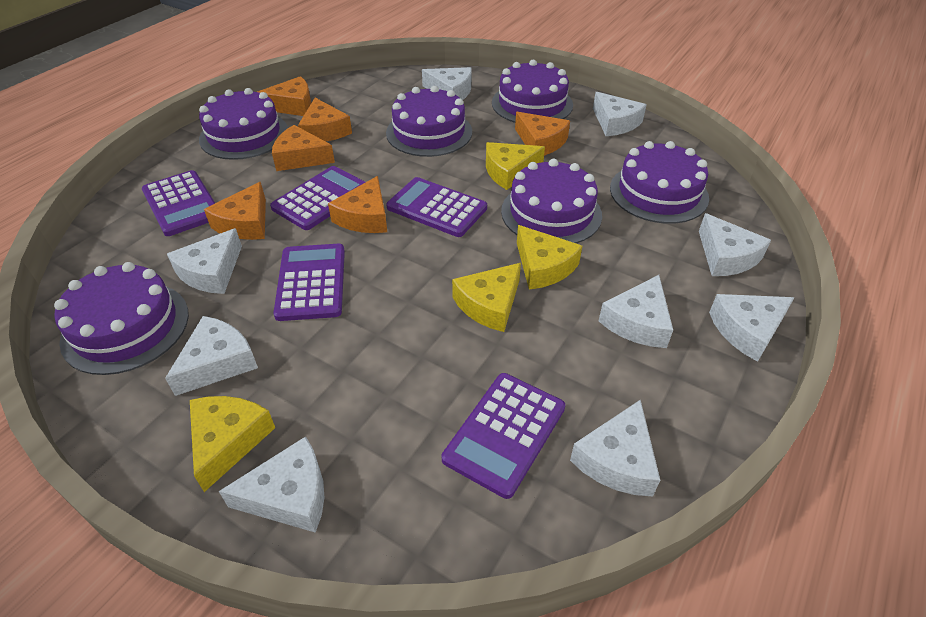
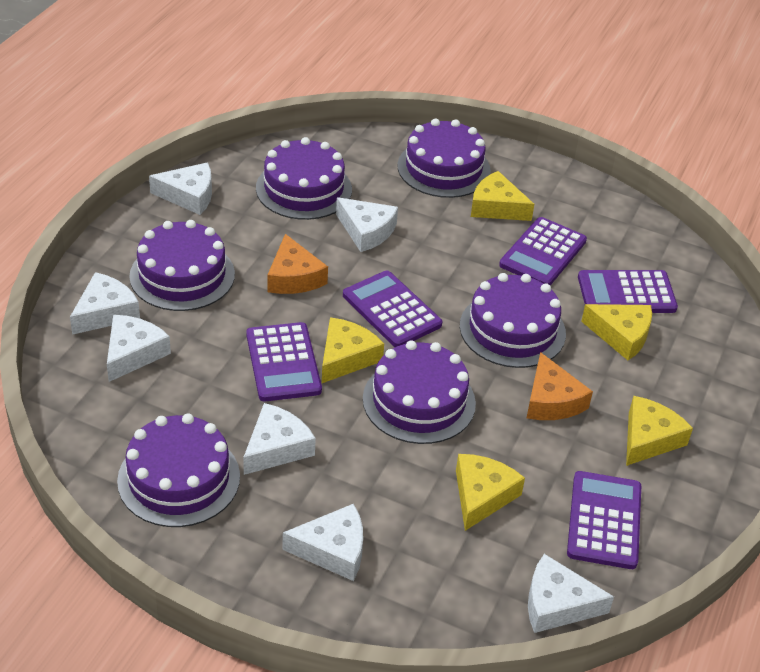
orange cheese: [204,182,266,240] [257,76,311,116] [272,125,335,171] [298,98,352,142] [328,176,387,233] [515,112,570,156] = 6 -> [267,234,328,294] [527,352,593,420] = 2
white cheese: [165,316,258,396] [167,228,242,294] [219,436,324,533] [422,67,472,100] [570,399,660,496] [593,92,647,136] [599,275,673,348] [699,213,771,276] [709,294,795,362] = 9 -> [70,272,140,335] [107,315,171,382] [149,163,212,215] [243,403,316,475] [283,504,363,581] [336,197,398,252] [528,554,614,633] = 7
yellow cheese: [190,396,275,492] [452,263,521,332] [486,142,545,190] [517,225,582,290] = 4 -> [322,317,384,383] [456,454,525,531] [471,171,534,221] [581,304,652,360] [626,396,693,466] = 5

